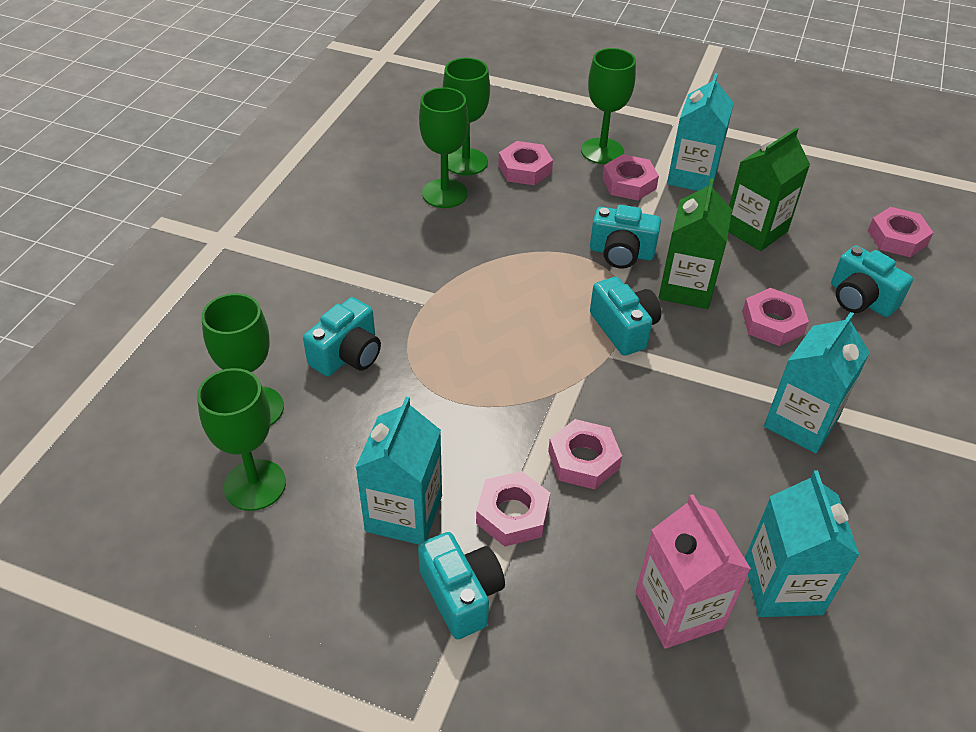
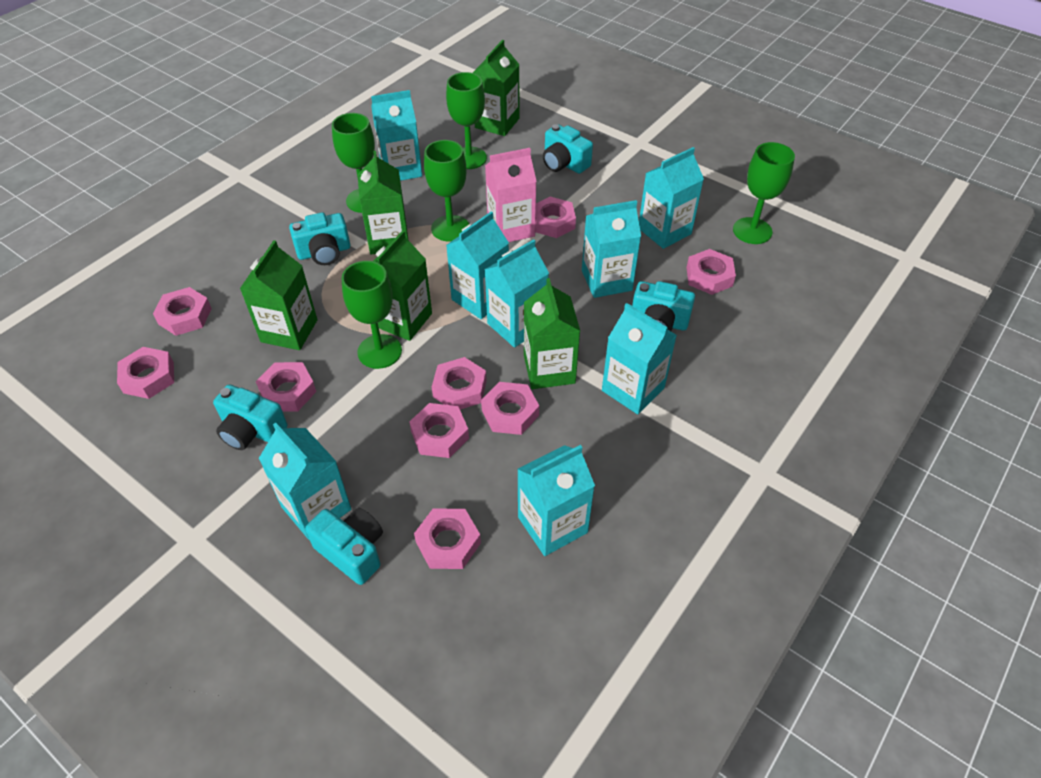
green carton: [658,178,732,309] [728,127,810,251] = 2 -> [240,240,317,350] [358,151,408,255] [374,230,432,341] [473,40,520,136] [524,278,580,389] = 5
pink nut: [476,471,550,547] [498,141,553,185] [548,419,622,489] [602,154,659,200] [742,288,809,346] [868,207,934,257] = 6 -> [117,347,174,399] [153,287,212,336] [256,362,316,411] [409,403,469,458] [414,508,481,569] [432,357,487,410] [481,382,539,435] [535,197,576,238] [686,249,736,295] = 9
turquoise carton: [355,397,442,545] [667,73,734,191] [745,470,859,617] [764,312,870,454] = 4 -> [259,423,351,539] [371,90,422,181] [446,211,509,319] [485,239,549,348] [517,445,595,556] [582,200,641,298] [602,303,677,414] [639,147,704,249] = 8

